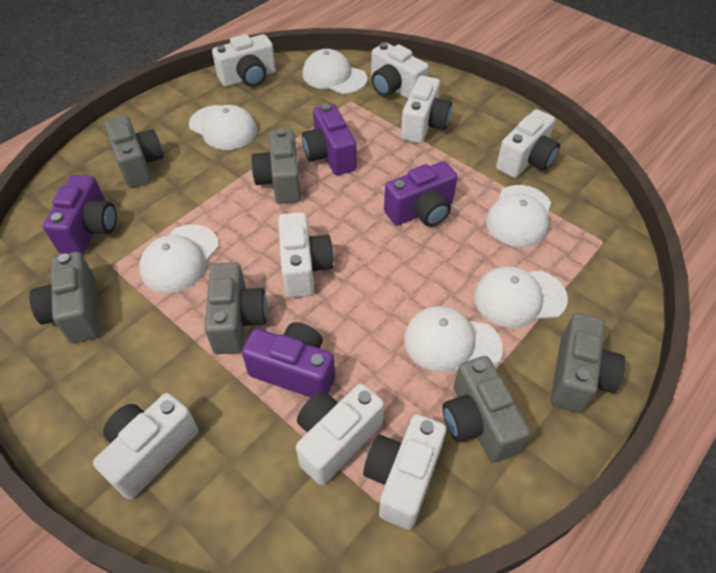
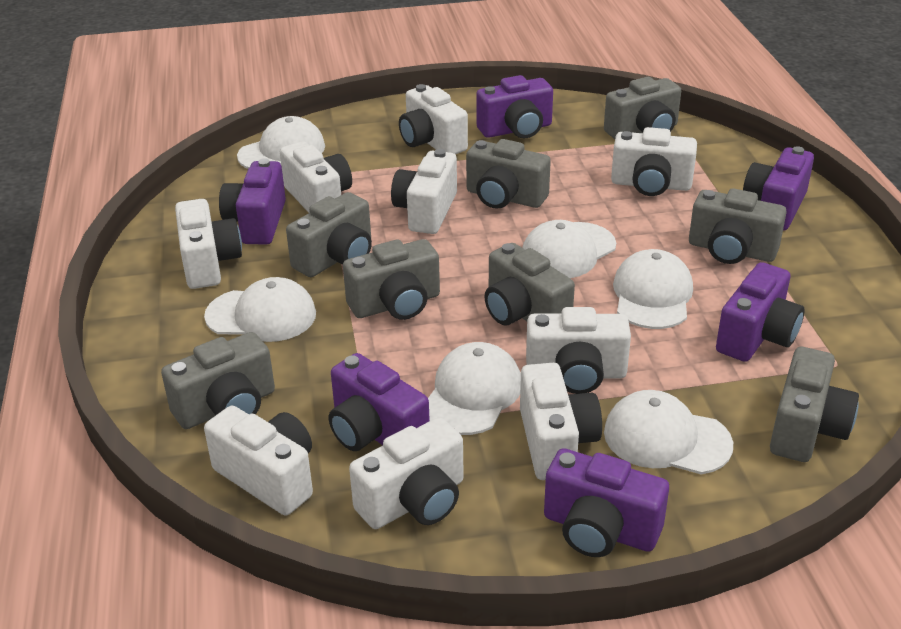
grey camera: [29,252,100,343] [105,116,164,188] [204,262,267,354] [251,128,301,204] [442,356,530,463] [551,313,626,413] = 6 -> [161,332,275,429] [286,192,372,277] [343,239,440,320] [466,139,551,209] [485,243,575,326] [604,77,681,139] [689,188,787,264] [770,347,859,462] = 8
purple camera: [43,175,117,255] [242,322,335,398] [302,104,356,175] [384,161,457,227] = 4 -> [219,159,286,245] [329,353,430,451] [476,75,553,138] [544,448,669,557] [716,262,804,362] [743,146,814,230] = 6
white camera: [93,393,198,499] [212,34,276,87] [278,212,334,298] [296,383,384,485] [363,414,446,530] [371,42,429,99] [401,76,452,143] [496,109,560,178] = 8 -> [175,199,242,289] [204,406,313,516] [280,141,352,213] [349,417,464,529] [391,149,457,234] [399,84,468,154] [520,363,602,480] [526,307,631,394] [611,127,697,196] = 9

